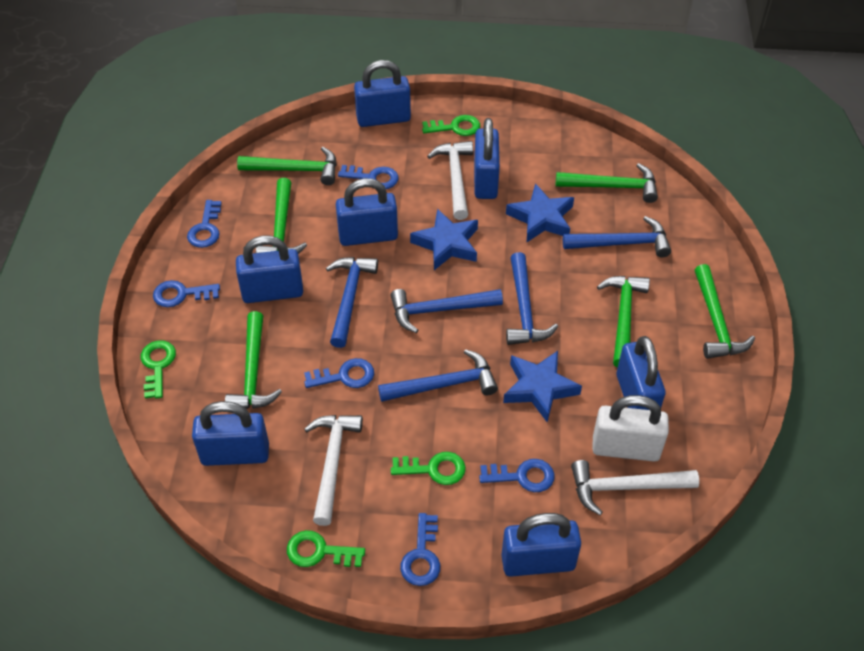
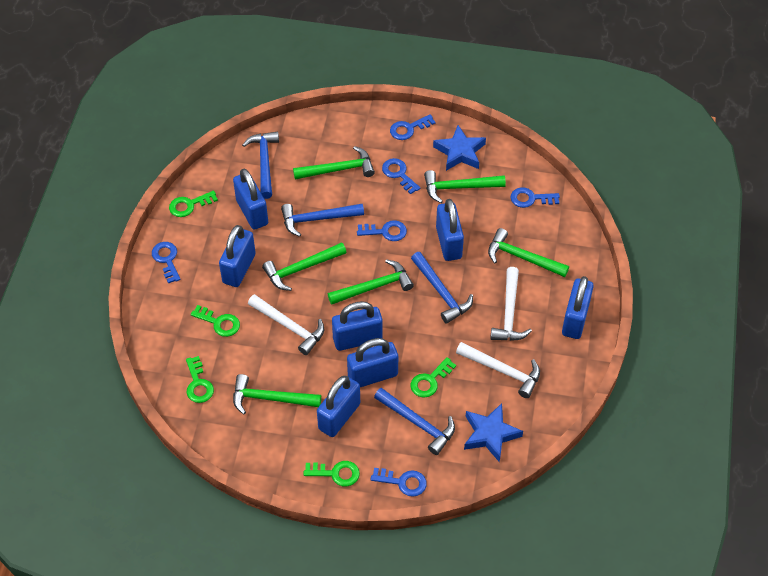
blue hammer: [326,257,378,348] [378,349,498,402] [390,289,503,333] [506,252,558,345] [563,216,671,258] = 5 -> [242,131,279,199] [281,204,364,237] [374,388,455,455] [411,252,473,324] = 4
blue star: [410,209,478,270] [503,351,582,422] [506,183,574,242] = 3 -> [433,125,486,171] [464,403,523,463] = 2
green key: [141,340,176,399] [287,530,365,567] [391,452,466,485] [422,115,480,136] = 4 -> [169,191,218,217] [186,356,214,403] [191,305,240,337] [303,461,360,486] [411,357,456,398] = 5
white padlock: [592,395,669,462] = 1 -> none = 0

